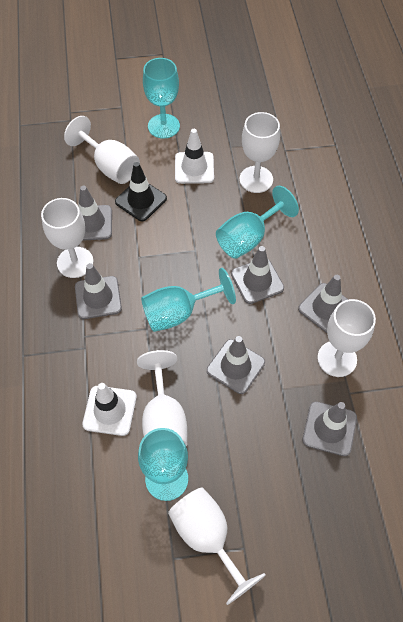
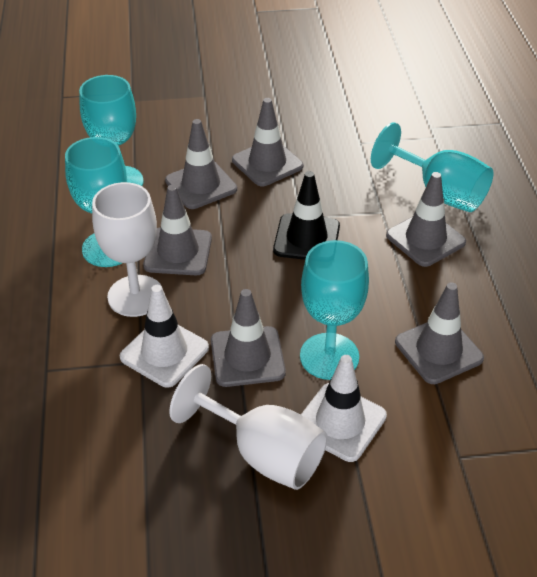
white goblet: [41,198,94,278] [64,116,140,184] [137,350,187,446] [168,487,266,605] [239,112,280,193] [317,299,376,377] = 6 -> [92,182,163,317] [169,364,328,490] = 2

